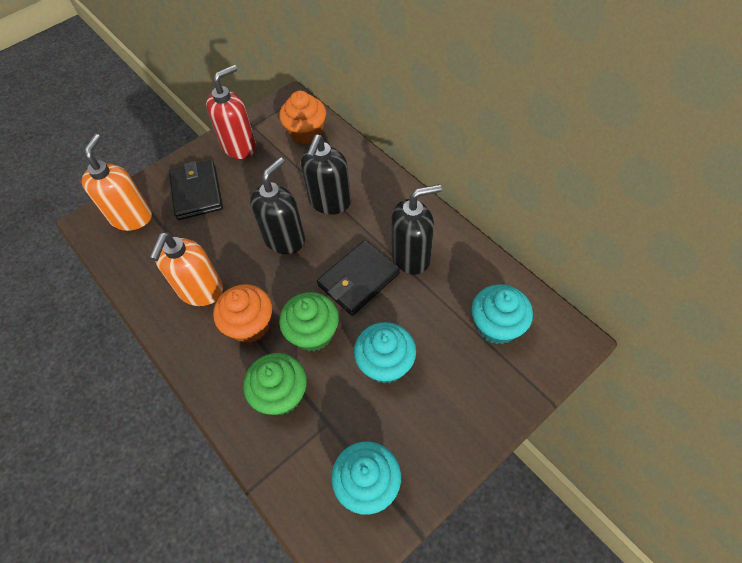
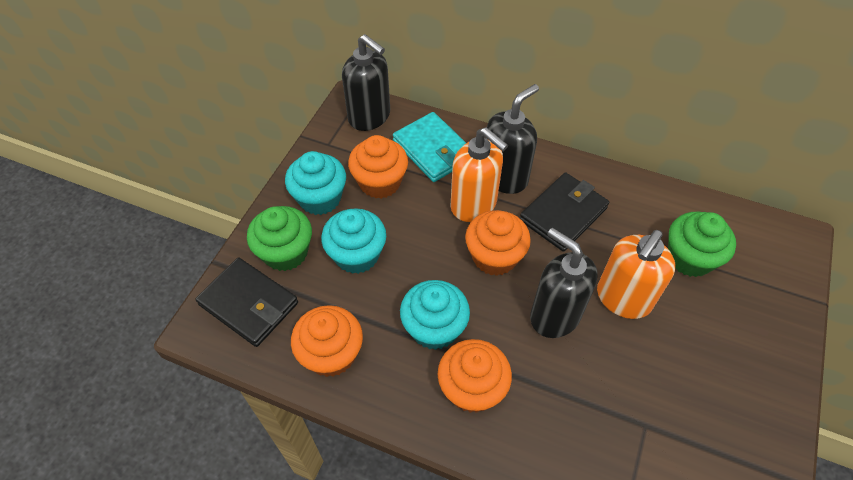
orange cupcake: [213,284,272,343] [279,91,326,144] = 2 -> [291,305,363,377] [348,135,408,199] [438,339,512,413] [465,210,531,276] = 4
red soap dispenser: [206,65,256,159] = 1 -> none = 0
turquoise wallet: none = 0 -> [393,112,466,182] = 1

